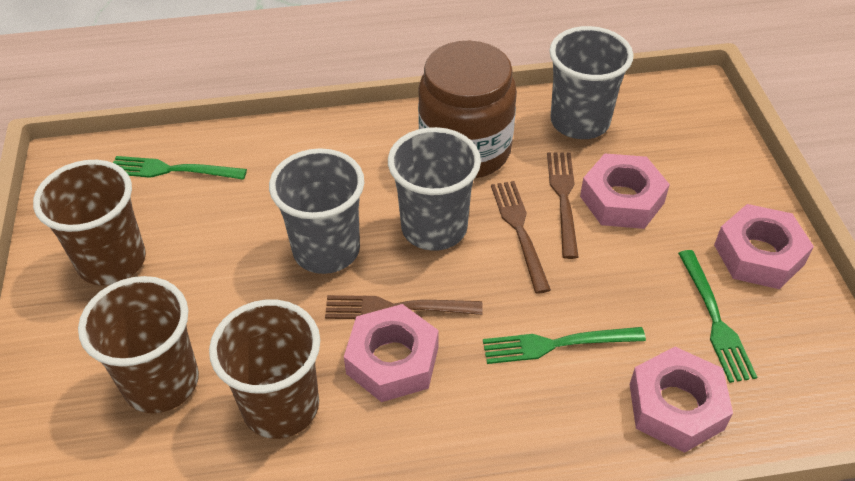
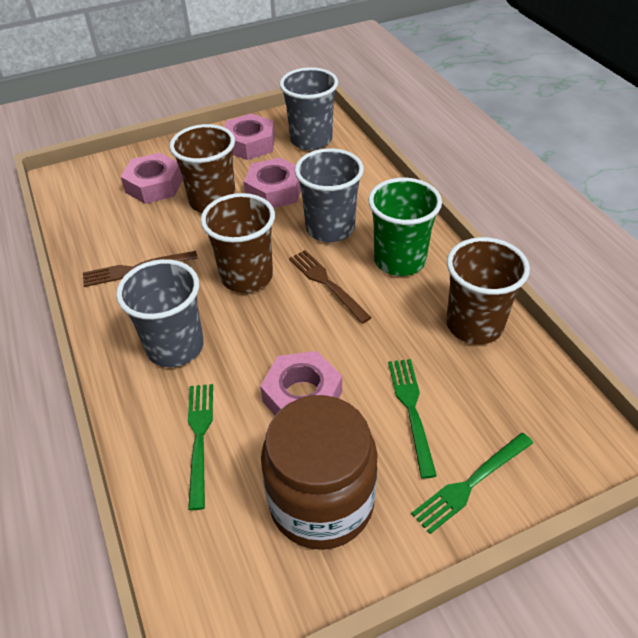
brown fork: [325,295,483,319] [491,181,551,294] [547,152,578,259] = 3 -> [83,251,198,287] [289,250,372,324] = 2
green cup: none = 0 -> [368,178,442,276] = 1

